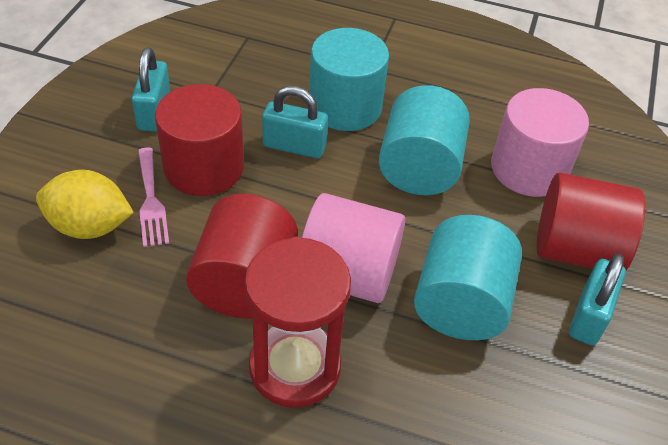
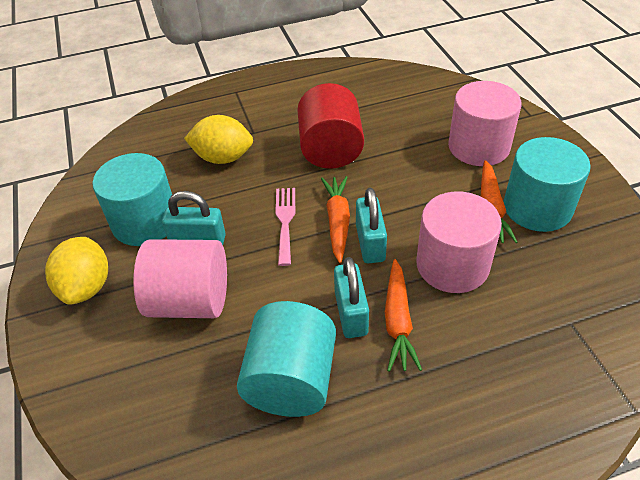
orange carrot: none = 0 -> [321,176,350,263] [385,259,422,372] [481,160,518,243] = 3
pink cylinder: [302,193,405,303] [491,88,589,197] = 2 -> [133,239,227,318] [416,191,502,293] [448,81,521,166] = 3
red cylinder: [155,84,244,196] [186,194,298,319] [537,172,645,270] = 3 -> [297,83,364,169] = 1
red hourglass: [244,237,351,408] = 1 -> none = 0
yellow lemon: [36,170,134,239] = 1 -> [45,237,108,305] [184,115,253,164] = 2

